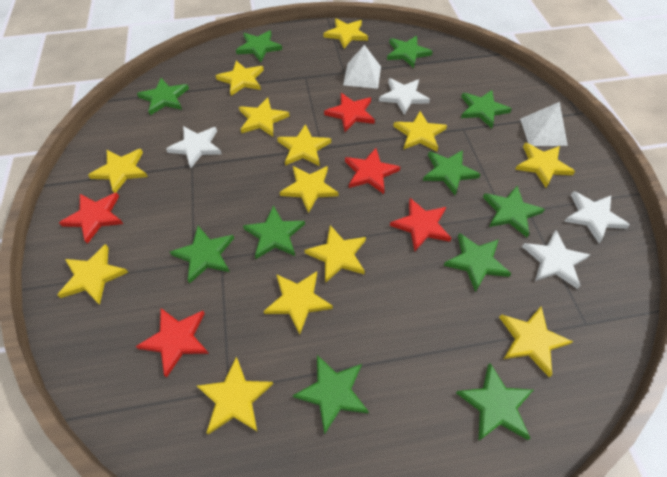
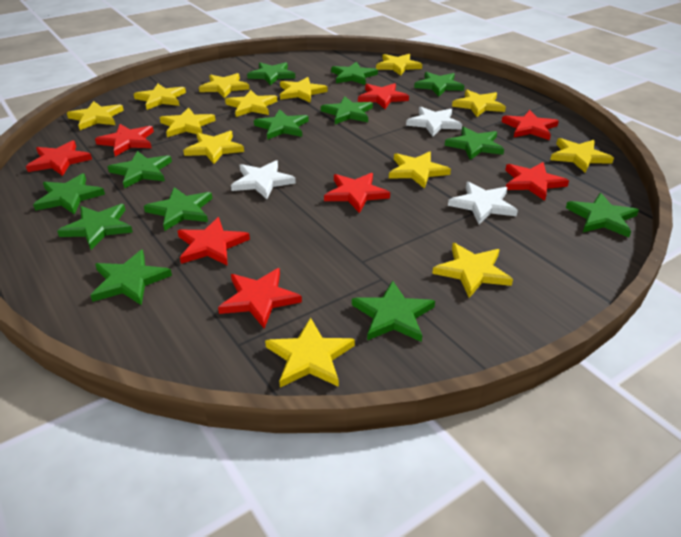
green star: [137,78,189,115] [170,226,234,284] [236,30,282,62] [243,205,305,259] [293,355,369,435] [387,36,433,68] [423,150,481,195] [444,233,512,292] [456,363,533,440] [461,90,512,128] [483,186,545,237] = 11 -> [33,173,105,214] [57,204,133,250] [90,249,172,305] [108,151,172,188] [144,187,212,231] [247,62,295,85] [254,109,309,140] [321,96,373,124] [331,62,378,85] [352,281,435,342] [414,72,464,97] [445,127,504,160] [566,193,639,238] = 13
red star: [59,192,123,244] [135,308,209,378] [324,93,375,132] [345,148,400,194] [390,198,452,251] = 5 -> [26,140,92,176] [95,124,154,156] [177,217,250,266] [218,268,302,328] [324,173,390,213] [358,83,409,109] [502,110,559,140] [505,162,569,201] = 8
white pyramid: [343,45,381,89] [520,102,568,146] = 2 -> none = 0
white star: [166,126,222,168] [379,78,430,115] [522,231,590,289] [564,191,630,243] = 4 -> [231,160,296,199] [406,107,462,136] [448,181,518,224] = 3

